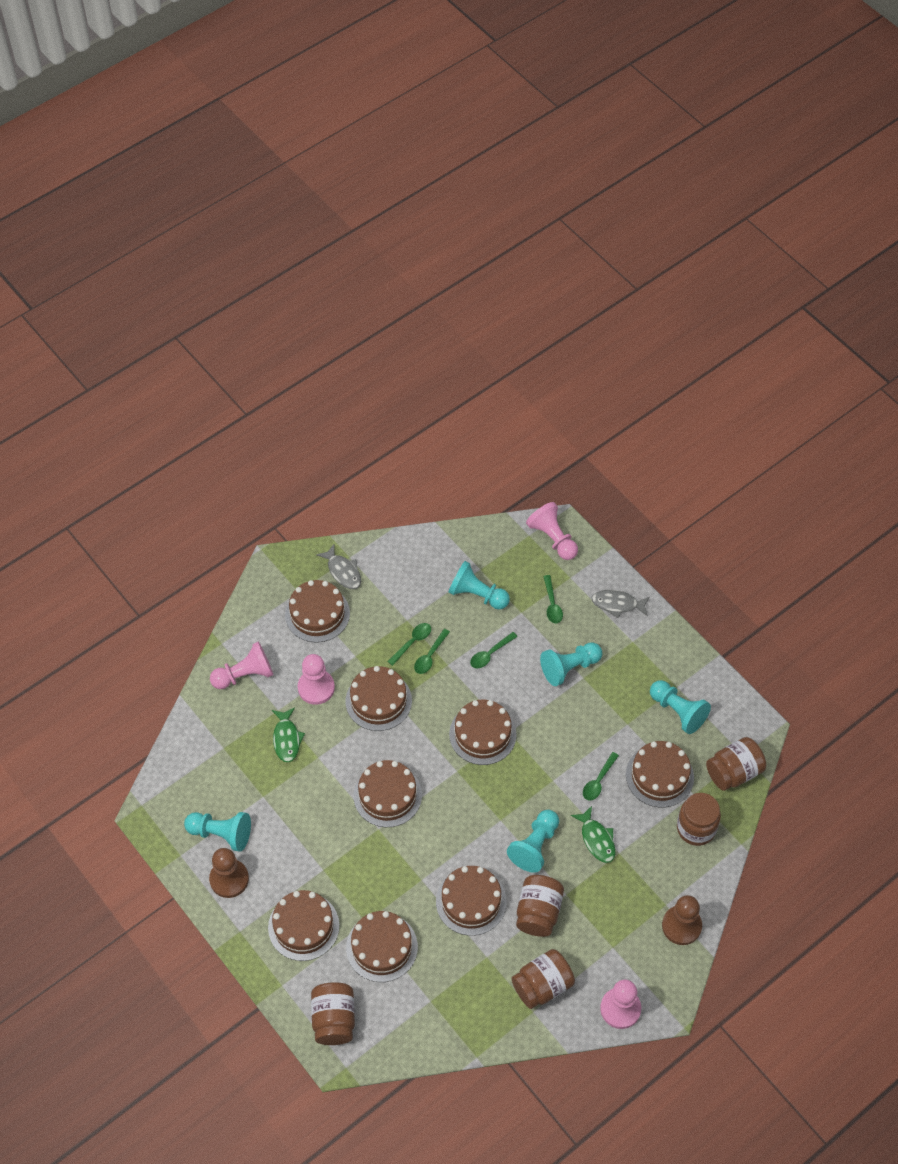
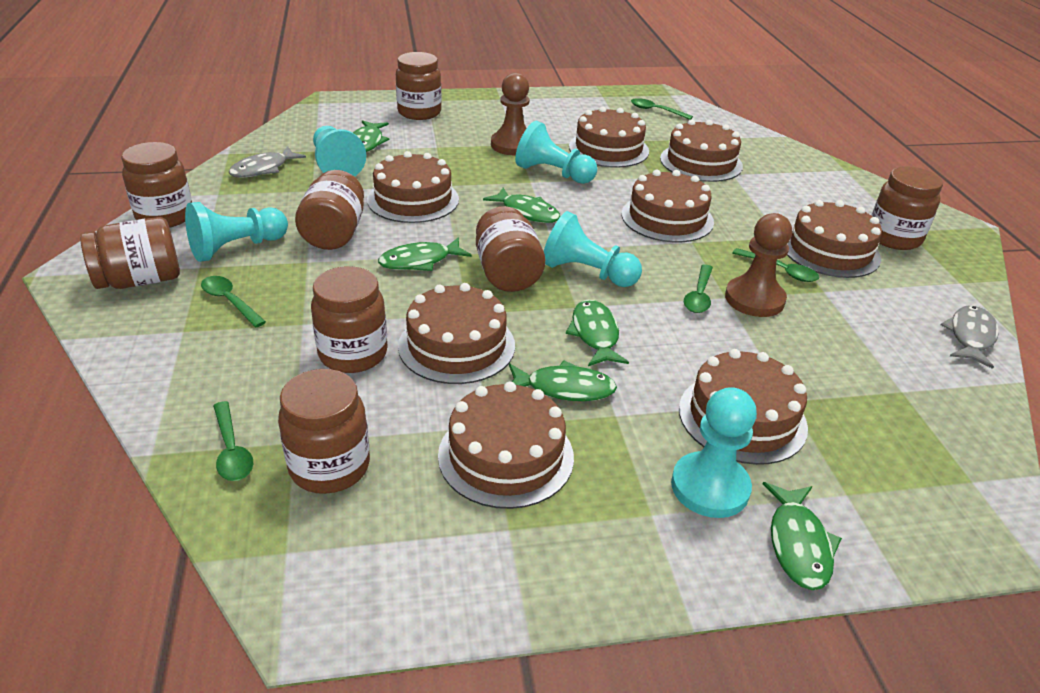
brown jar: [311,982,355,1045] [512,949,575,1009] [516,875,564,937] [677,793,721,846] [706,737,766,791] = 5 -> [80,217,180,289] [121,142,192,227] [278,369,370,494] [295,170,364,250] [311,266,388,373] [396,52,442,120] [476,206,545,292] [871,166,943,250] = 8
green fish: [272,707,305,762] [571,806,615,863] = 2 -> [353,120,390,152] [378,237,472,271] [483,188,560,223] [509,361,617,401] [566,300,629,366] [763,482,842,590] = 6
pink pawn: [210,642,273,689] [298,654,335,705] [526,502,578,560] [600,980,641,1029] = 4 -> none = 0

